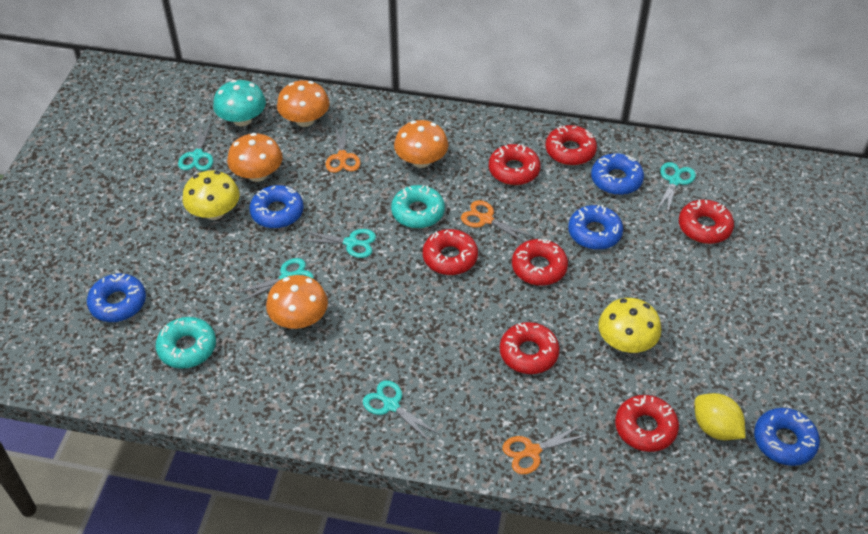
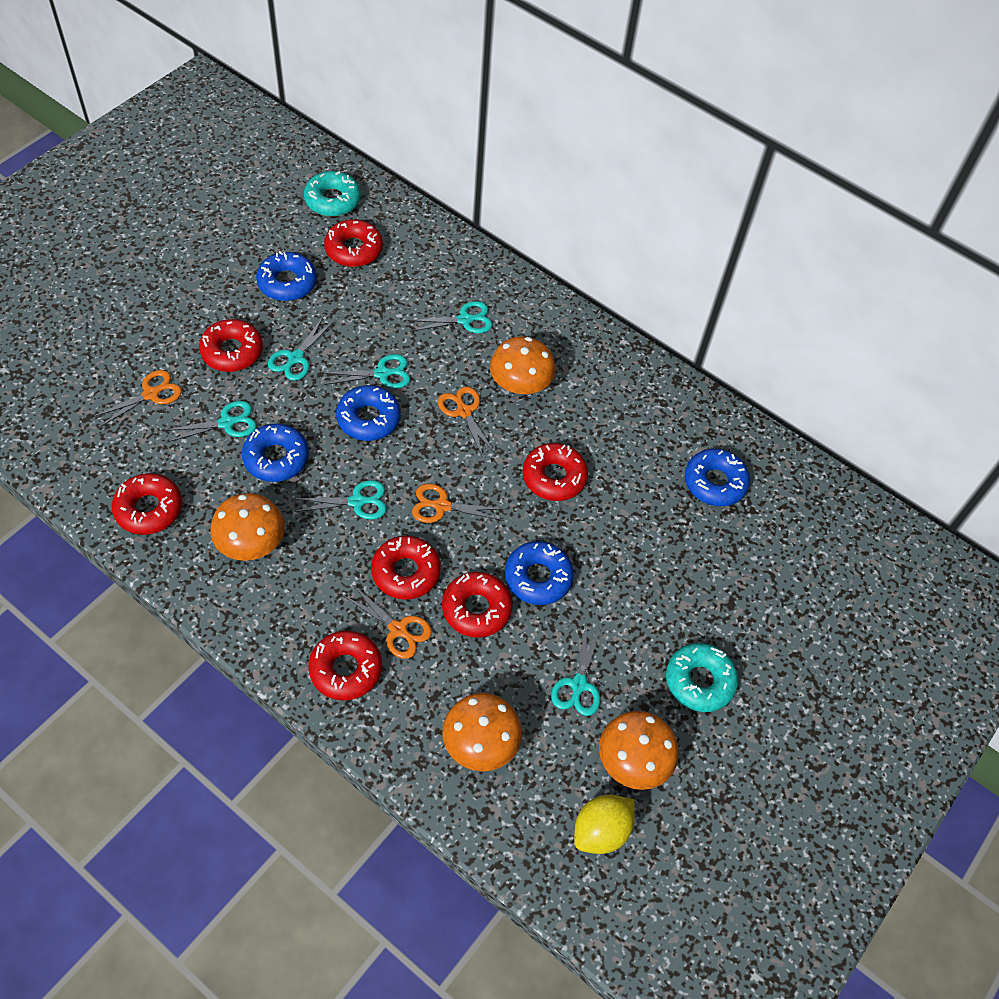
orange scissors: [325,125,361,173] [461,200,533,242] [502,425,587,474] = 3 -> [93,370,182,428] [343,585,432,659] [412,483,505,523] [438,386,496,459] = 4
turquoise mushroom: [213,80,266,126] = 1 -> none = 0
turquoise scissors: [178,121,213,171] [236,258,314,302] [299,229,376,258] [363,380,439,443] [656,162,696,214] = 5 -> [164,401,257,443] [268,317,334,381] [293,480,387,520] [324,354,411,389] [408,301,493,333] [551,627,601,716] = 6
yellow mushroom: [182,170,240,220] [598,298,662,353] = 2 -> none = 0

